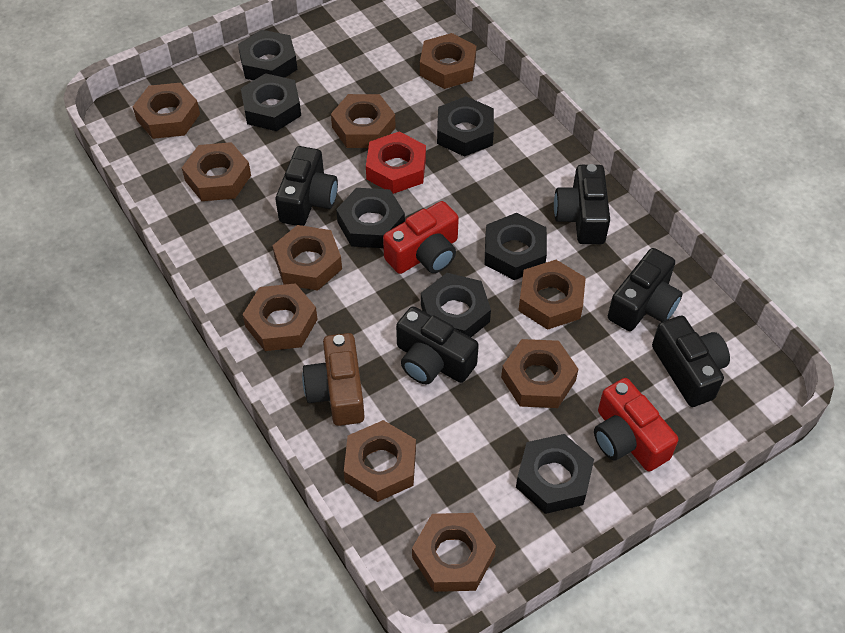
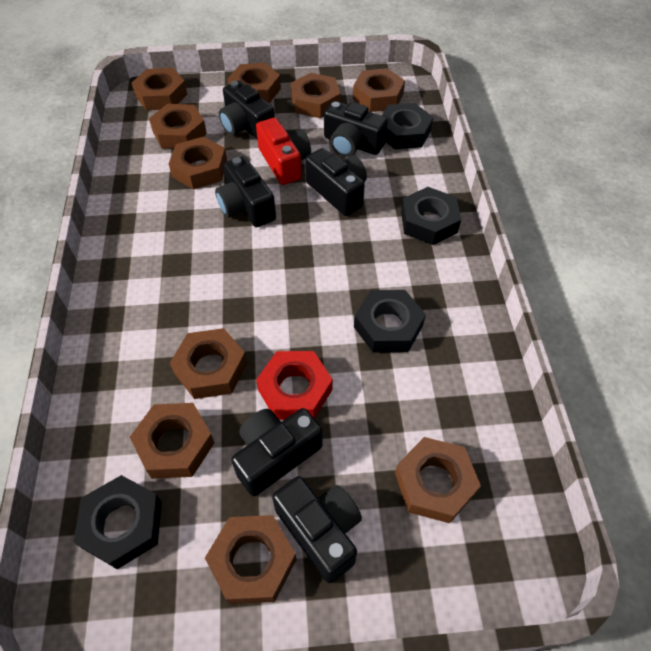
black camera: [276,146,338,226] [396,306,479,385] [554,164,610,244] [608,248,682,331] [652,316,730,407] = 5 -> [215,156,276,227] [219,80,275,140] [231,408,323,496] [272,476,362,583] [305,148,367,216] [324,101,388,157] = 6
black nut: [238,30,298,80] [241,73,301,131] [336,188,405,248] [421,273,491,337] [437,96,494,157] [484,213,547,280] [516,434,594,514] = 7 -> [73,475,162,569] [354,290,426,353] [382,103,433,149] [401,187,461,245] = 4
brown camera: [302,333,365,426] = 1 -> none = 0
red camera: [383,201,459,274] [594,378,678,472] = 2 -> [256,118,311,185] = 1

